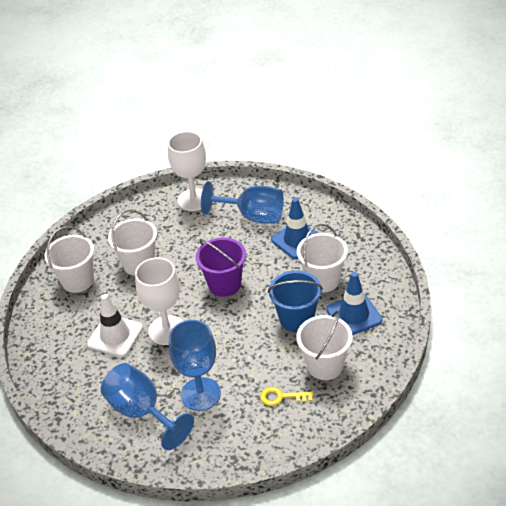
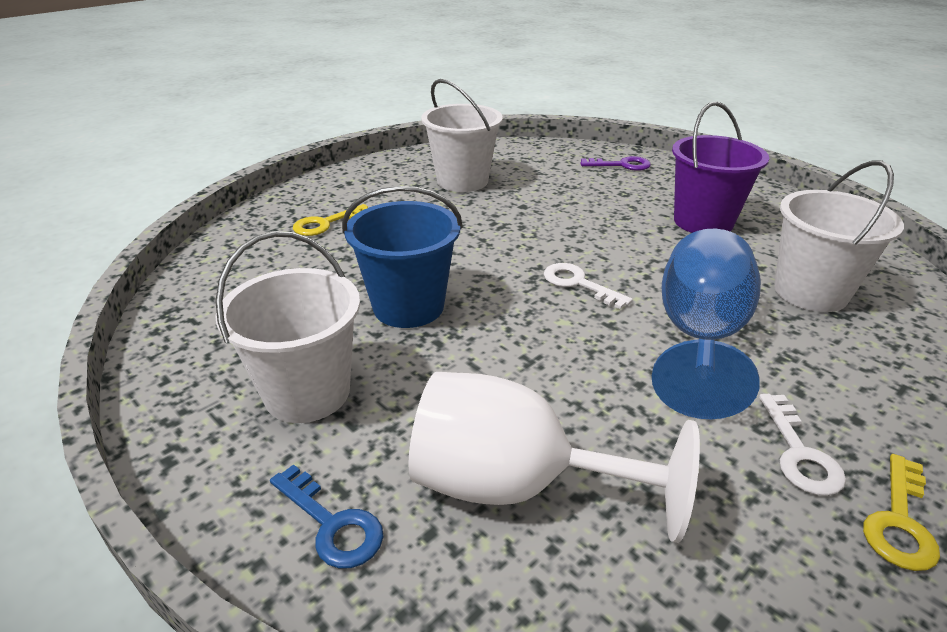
blue goblet: [101,363,194,450] [169,320,221,411] [201,181,284,224] = 3 -> [652,228,761,419] = 1
blue key: none = 0 -> [270,464,383,569] = 1
blue traffic cone: [271,198,317,259] [326,272,382,335] = 2 -> none = 0
purple key: none = 0 -> [580,156,651,171] = 1
white bucket: [44,226,94,293] [108,209,157,276] [297,224,348,293] [297,311,353,380] = 4 -> [215,231,360,423] [421,79,503,192] [774,160,904,312] = 3
white goblet: [135,258,183,345] [168,131,206,211] = 2 -> [408,372,700,543] = 1
white key: none = 0 -> [544,263,633,309] [759,394,846,496] = 2
white traffic cone: [87,294,143,357] = 1 -> none = 0
yellow key: [260,387,313,406] = 1 -> [293,204,368,236] [863,454,940,571] = 2

